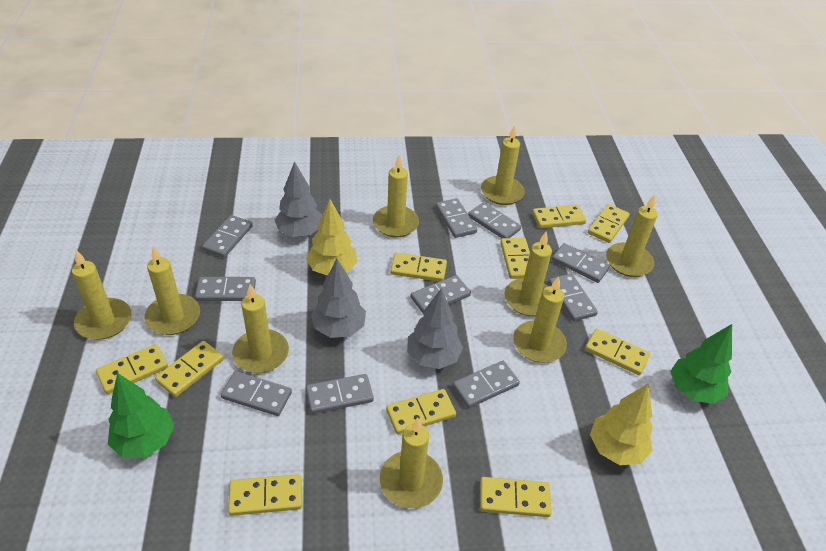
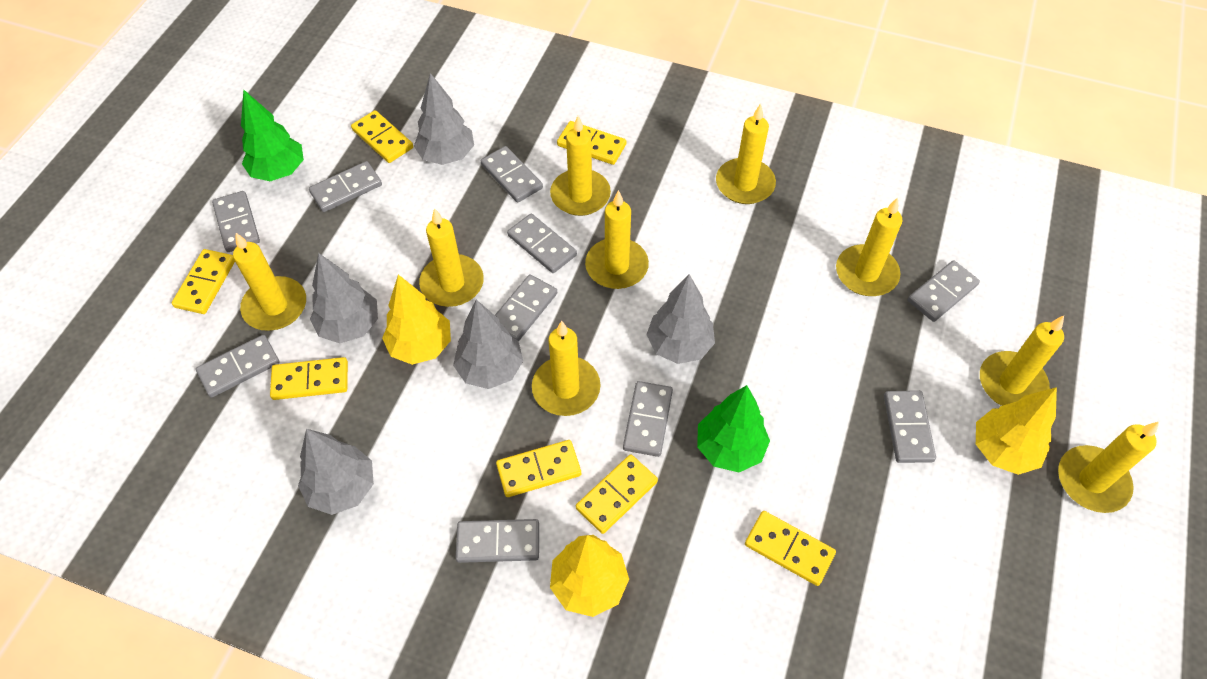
grey tree: [275,161,322,237] [311,259,366,338] [407,288,463,369] = 3 -> [298,429,374,515] [310,253,378,343] [414,73,474,165] [453,300,523,389] [646,274,715,364] = 5
yellow domino: [96,344,168,394] [155,341,224,397] [228,474,302,516] [386,389,456,434] [390,253,447,282] [480,477,552,517] [500,238,530,279] [532,205,586,228] [585,329,650,375] [588,204,630,243] = 10 -> [172,249,235,314] [270,357,348,400] [351,110,413,163] [496,440,581,497] [557,121,626,165] [576,454,658,534] [745,511,836,586] = 7
yellow tree: [306,199,357,276] [590,384,653,465] = 2 -> [382,274,451,365] [550,535,629,617] [976,387,1057,475] = 3

